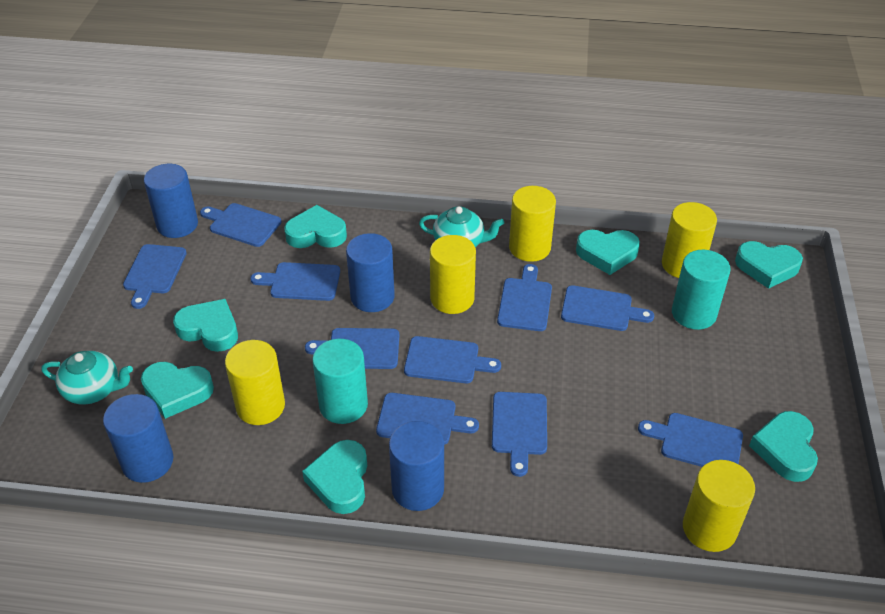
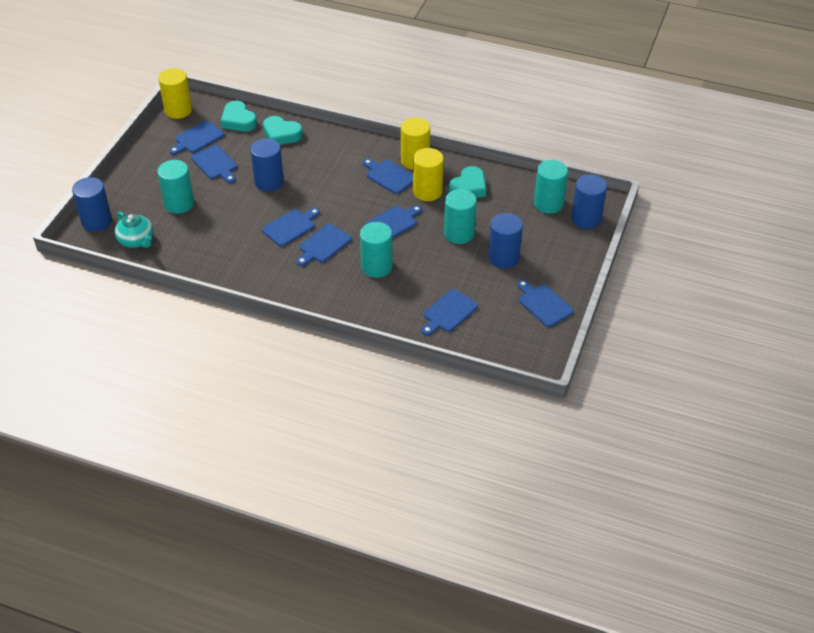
blue cutting board: [123,244,187,309] [200,203,282,247] [250,262,340,301] [305,328,399,369] [376,393,479,445] [404,336,501,383] [492,392,547,477] [497,264,552,331] [561,285,654,331] [638,413,743,467] = 10 -> [169,120,224,155] [191,145,237,183] [262,208,320,247] [296,224,352,266] [363,158,413,194] [364,205,422,238] [421,289,478,336] [517,280,574,327] = 8
turquoise cylinder: [312,339,368,424] [672,250,731,330] = 2 -> [157,160,194,214] [360,222,393,278] [444,189,477,244] [534,160,568,213] = 4
turquoise heart: [141,362,214,419] [173,299,238,352] [284,205,347,248] [302,440,367,514] [576,230,640,275] [735,241,803,289] [749,411,818,482] = 7 -> [221,101,257,132] [263,116,303,145] [449,166,486,198] = 3
turquoise teapot: [41,351,133,405] [419,206,504,247] = 2 -> [115,211,153,248] = 1
yellow cylinder: [225,340,285,425] [430,235,476,314] [509,186,556,262] [662,202,717,278] [683,460,755,552] = 5 -> [158,68,192,119] [401,118,430,170] [413,148,444,201] = 3

